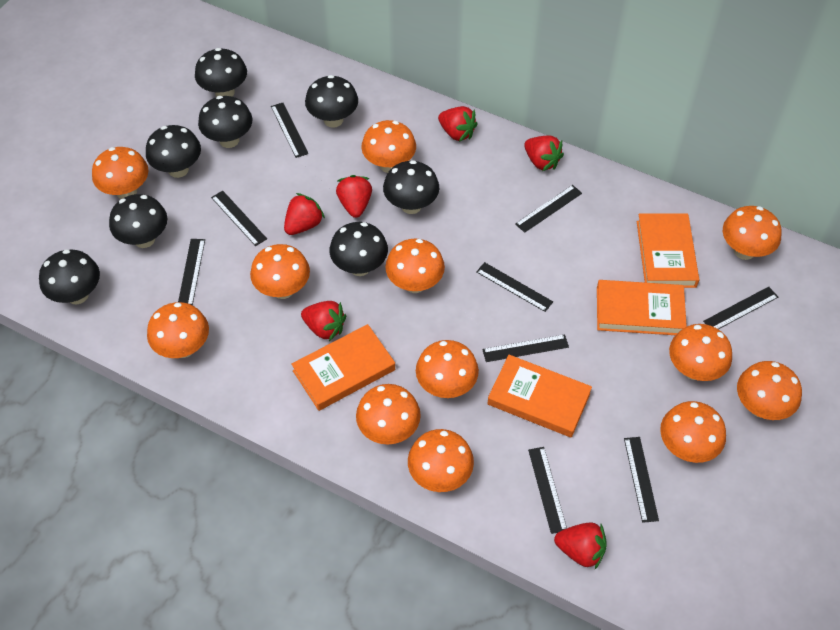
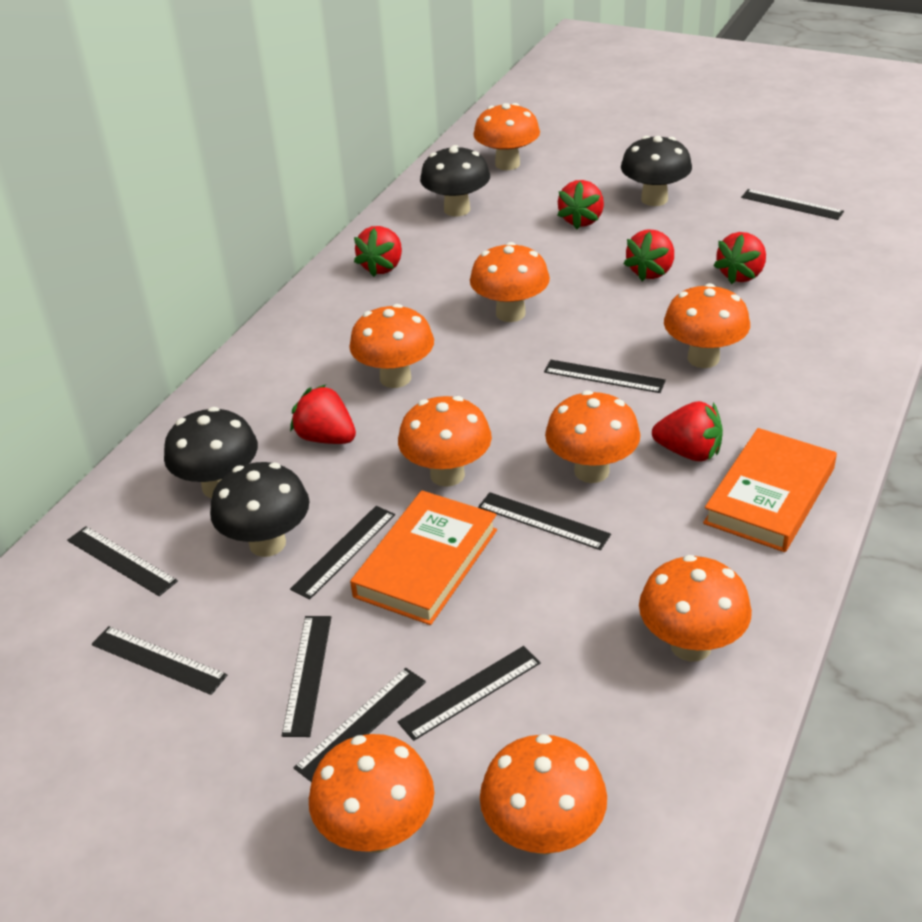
black mushroom: [39,249,100,304] [109,194,167,248] [146,125,201,178] [195,48,247,97] [198,96,252,148] [305,75,358,128] [329,222,388,276] [383,160,439,214] = 8 -> [164,407,258,498] [210,462,310,557] [420,145,490,217] [621,136,692,206] = 4
orange book: [291,324,395,411] [487,355,592,438] [597,280,687,335] [637,213,699,288] = 4 -> [350,491,497,625] [703,428,837,552] = 2
orange mushroom: [92,147,149,199] [147,302,209,358] [250,244,310,299] [356,384,421,445] [361,120,416,173] [385,239,445,293] [408,429,474,492] [416,340,479,398] [660,401,726,463] [669,324,732,381] [723,206,782,260] [737,361,802,420] = 12 -> [309,734,434,853] [349,304,434,388] [398,396,492,487] [470,242,550,322] [473,103,540,170] [480,734,607,855] [545,390,640,483] [639,555,752,662] [664,283,750,368] = 9

